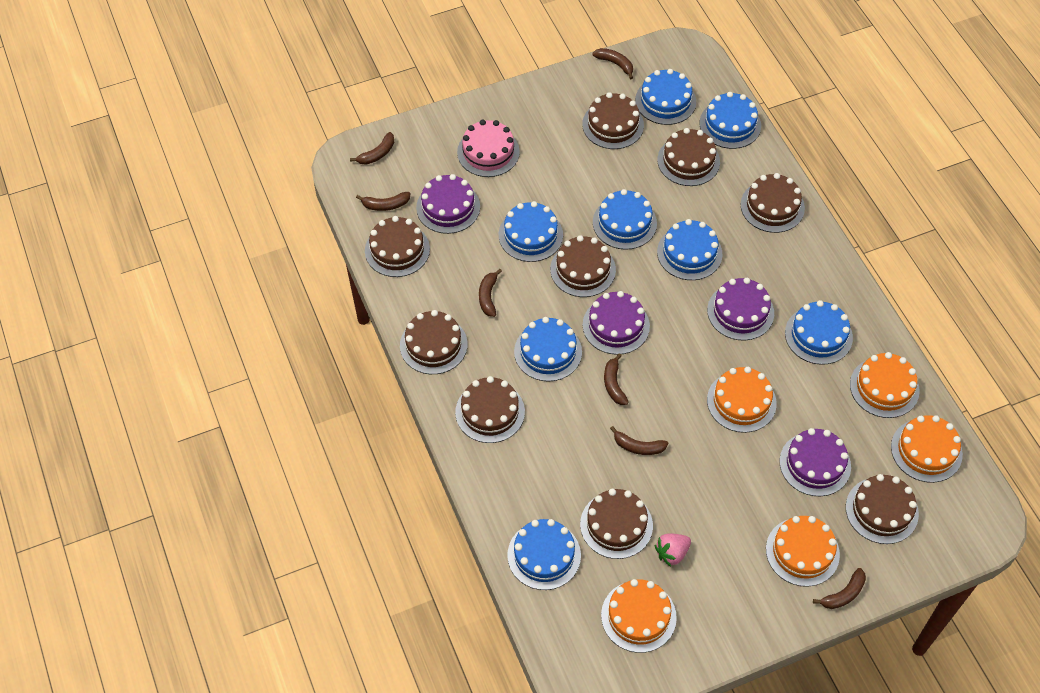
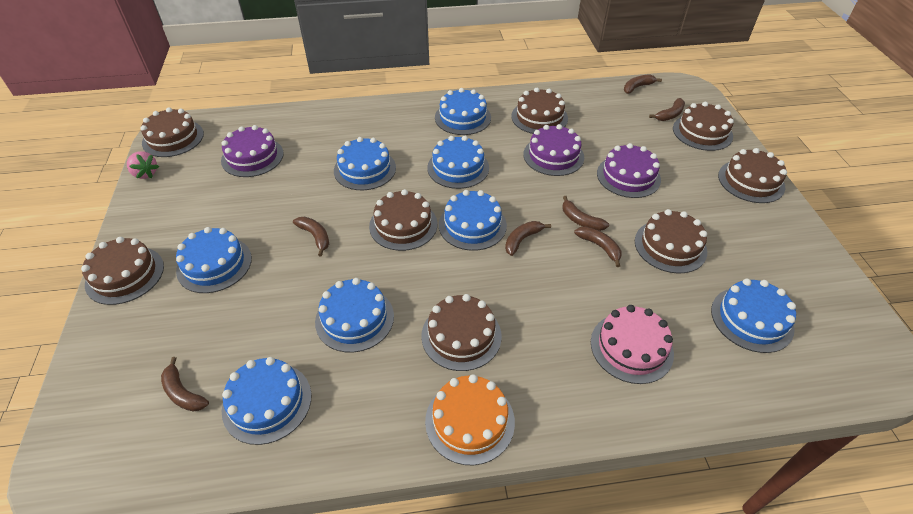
brown cake: [365,216,430,277] [400,310,468,374] [455,376,525,443] [550,235,616,297] [580,489,653,559] [582,92,644,149] [658,128,720,186] [741,173,805,233] [846,474,919,544] = 9 -> [81,237,164,305] [141,107,204,157] [369,189,437,251] [421,294,502,371] [511,88,568,134] [635,209,707,273] [673,102,734,151] [718,148,787,203] = 8
orange cake: [601,579,677,653] [707,367,777,433] [766,516,840,587] [850,352,920,418] [891,415,963,483] = 5 -> [425,374,515,465] = 1
purple cake: [416,174,480,234] [583,291,650,355] [707,278,774,340] [780,428,851,496] = 4 -> [221,125,284,177] [523,124,584,176] [597,143,661,198] = 3

